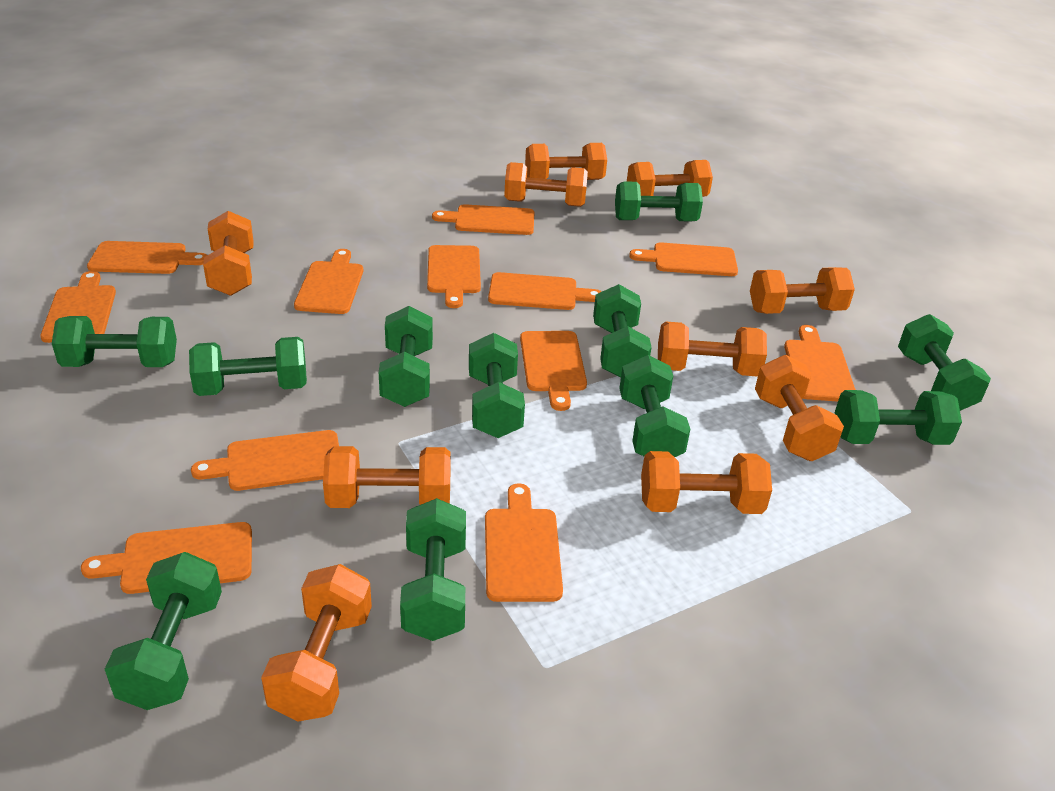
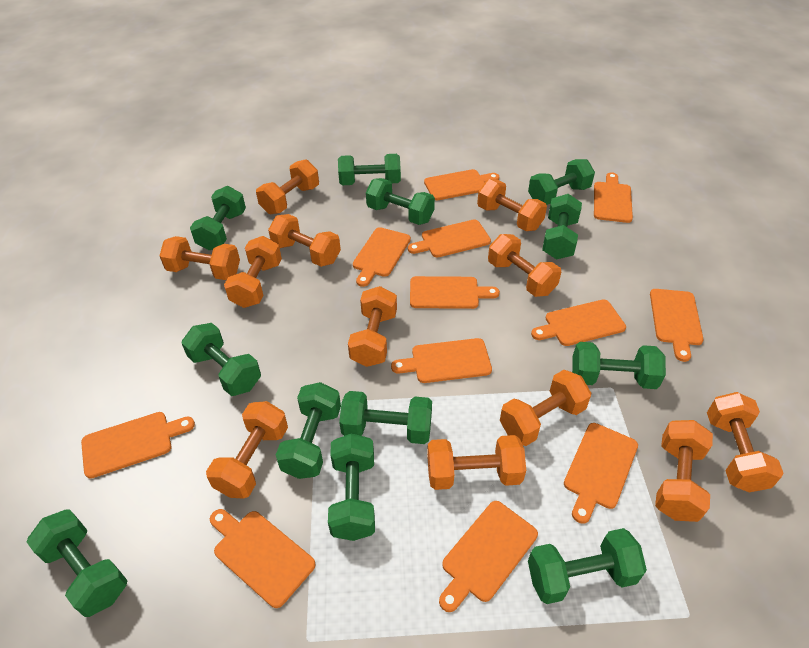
green dumbbell: [52,316,177,367] [105,552,222,710] [189,337,307,396] [379,306,433,407] [400,498,466,641] [469,333,525,438] [593,284,652,378] [615,181,703,221] [619,355,690,457] [835,390,962,445] [898,314,991,411] = 11 -> [26,509,128,617] [181,323,261,396] [190,186,246,250] [276,382,341,479] [328,433,375,541] [338,154,401,185] [339,391,432,444] [366,178,435,225] [528,159,595,205] [528,528,647,604] [542,194,582,260] [572,342,666,389] = 12
orange dumbbell: [203,211,254,296] [261,564,372,722] [323,446,451,508] [504,162,588,207] [525,143,607,180] [627,160,713,197] [641,451,772,514] [658,322,767,377] [750,267,855,314] [755,355,844,461] = 10 -> [159,236,240,280] [206,401,288,499] [224,236,282,308] [256,159,319,214] [268,214,341,267] [348,286,397,367] [427,435,526,490] [477,179,547,231] [488,234,561,297] [500,370,591,446] [655,420,713,522] [707,392,783,492] = 12

